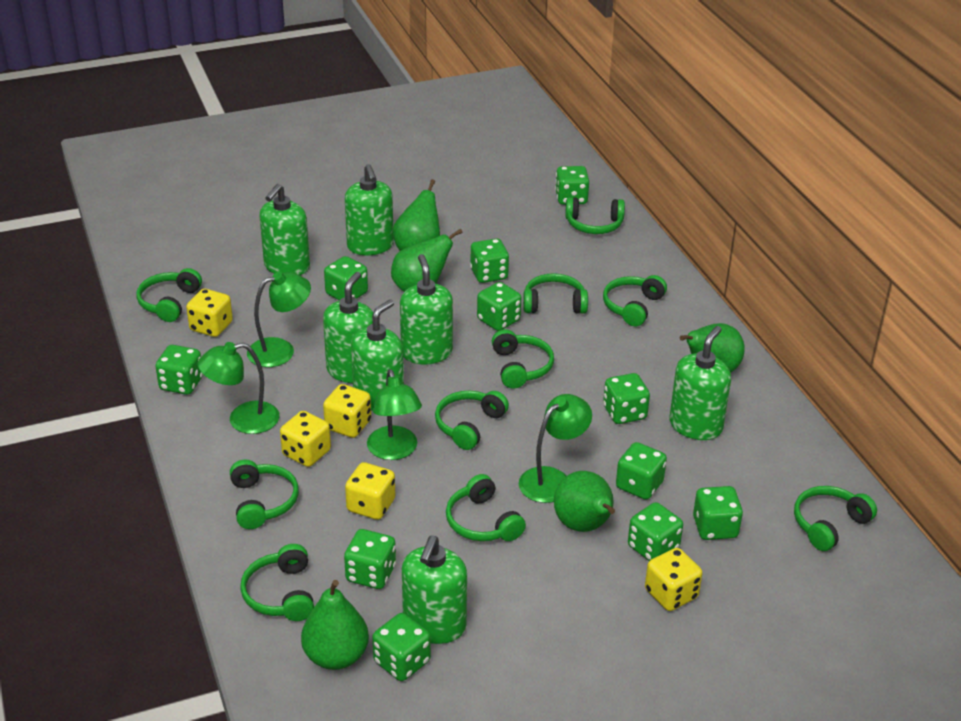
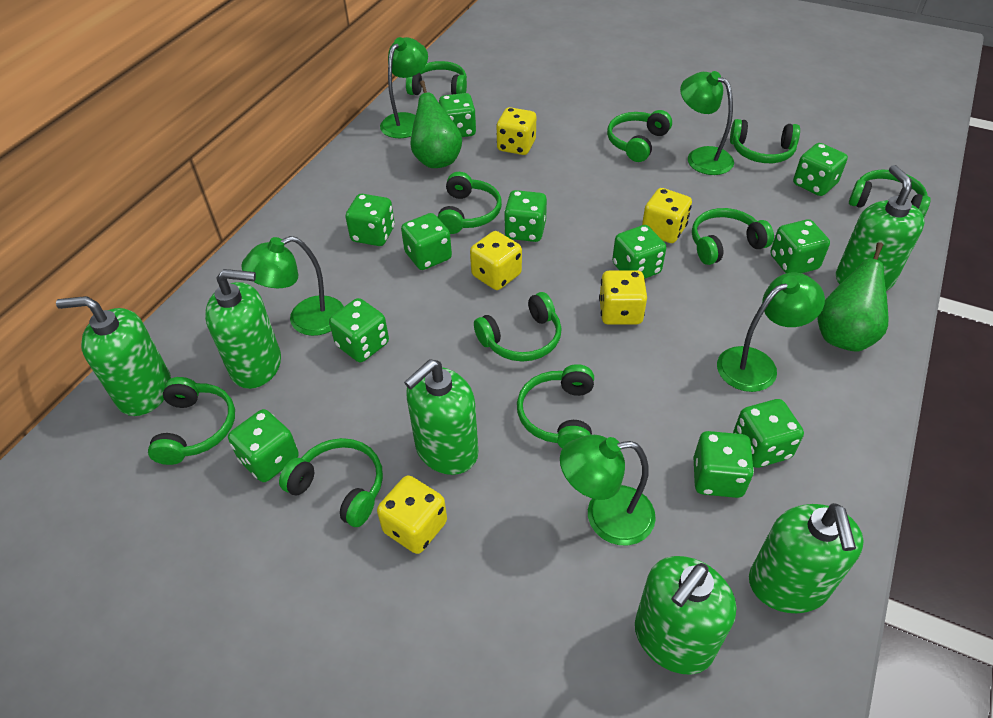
green lamp: [198,342,280,434] [247,272,311,367] [367,369,422,460] [519,394,592,503] = 4 -> [241,236,344,336] [380,37,428,138] [560,435,656,545] [680,71,734,175] [717,272,825,392] = 5
green pear: [301,580,369,670] [391,228,463,292] [393,179,440,251] [554,471,615,532] [680,323,745,372] = 5 -> [410,80,462,168] [817,242,889,352] = 2
green soap dispenser: [259,184,310,275] [323,272,374,383] [345,164,394,255] [351,300,404,411] [400,254,453,365] [402,536,467,644] [670,326,731,440] = 7 -> [56,296,171,416] [205,269,281,389] [404,359,479,475] [635,556,737,675] [749,503,864,613] [836,165,925,291] = 6

